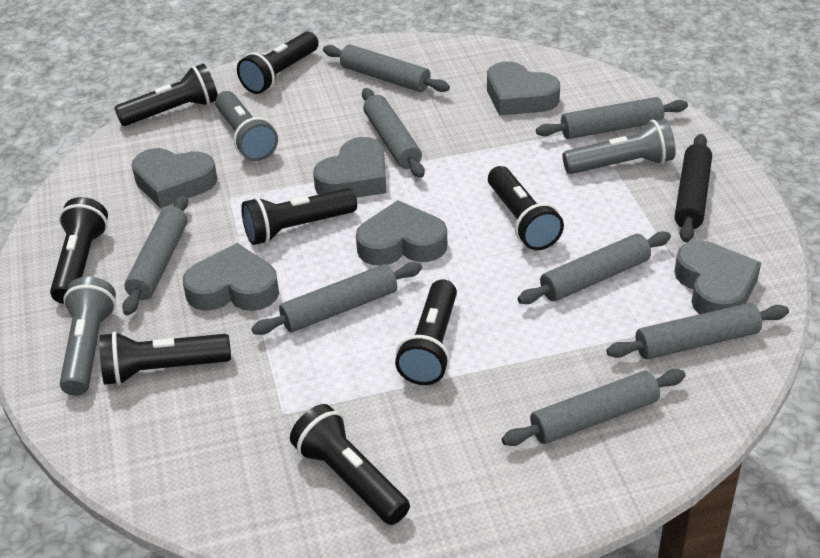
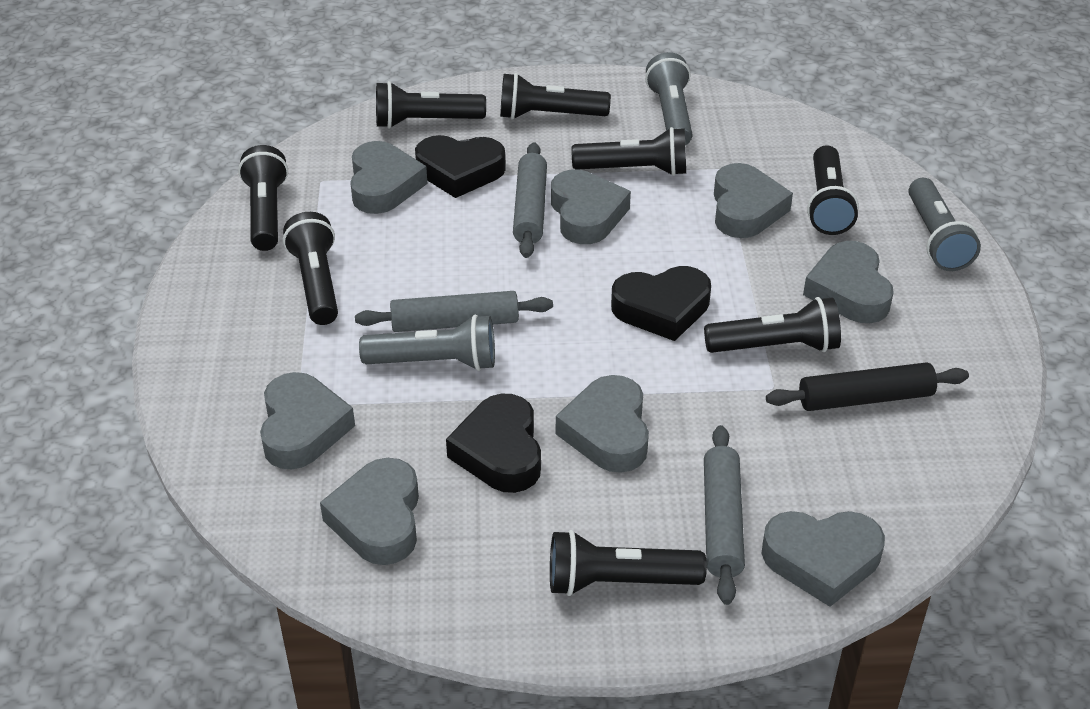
black heart: none = 0 -> [415,135,506,198] [446,394,541,493] [611,266,711,341] = 3
grey heart: [132,148,217,208] [183,243,279,311] [313,137,387,198] [356,200,447,266] [487,61,560,115] [674,241,761,314] = 6 -> [260,372,355,469] [320,458,419,565] [350,141,428,214] [551,169,631,244] [556,375,649,473] [714,163,793,238] [762,511,885,607] [803,241,894,323] = 8
grey rolling pin: [122,195,188,315] [251,262,422,335] [323,44,450,92] [362,88,425,178] [502,369,686,446] [518,232,671,304] [536,97,688,139] [606,303,789,360] = 8 -> [355,291,553,332] [513,142,547,258] [704,425,745,605] = 3

